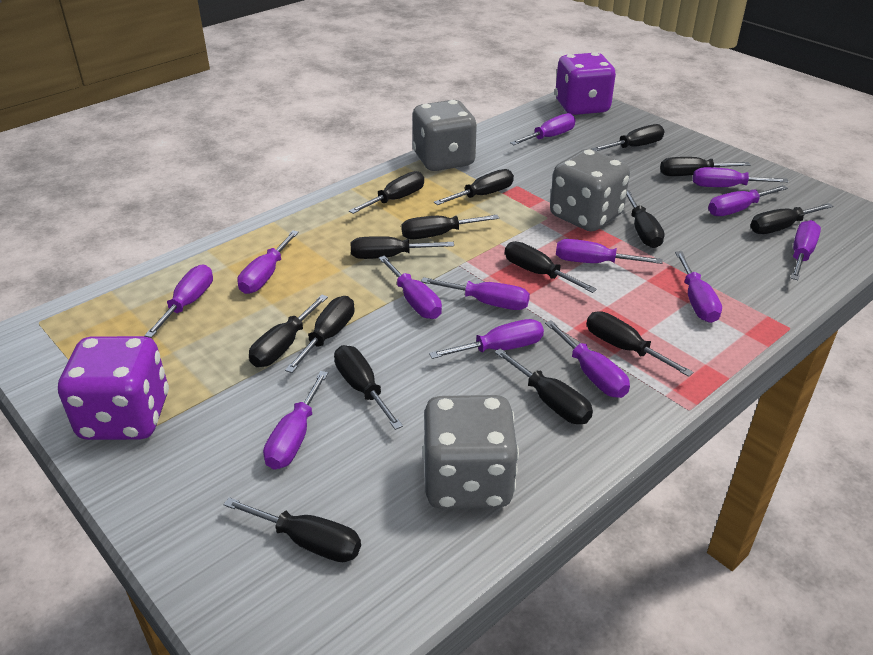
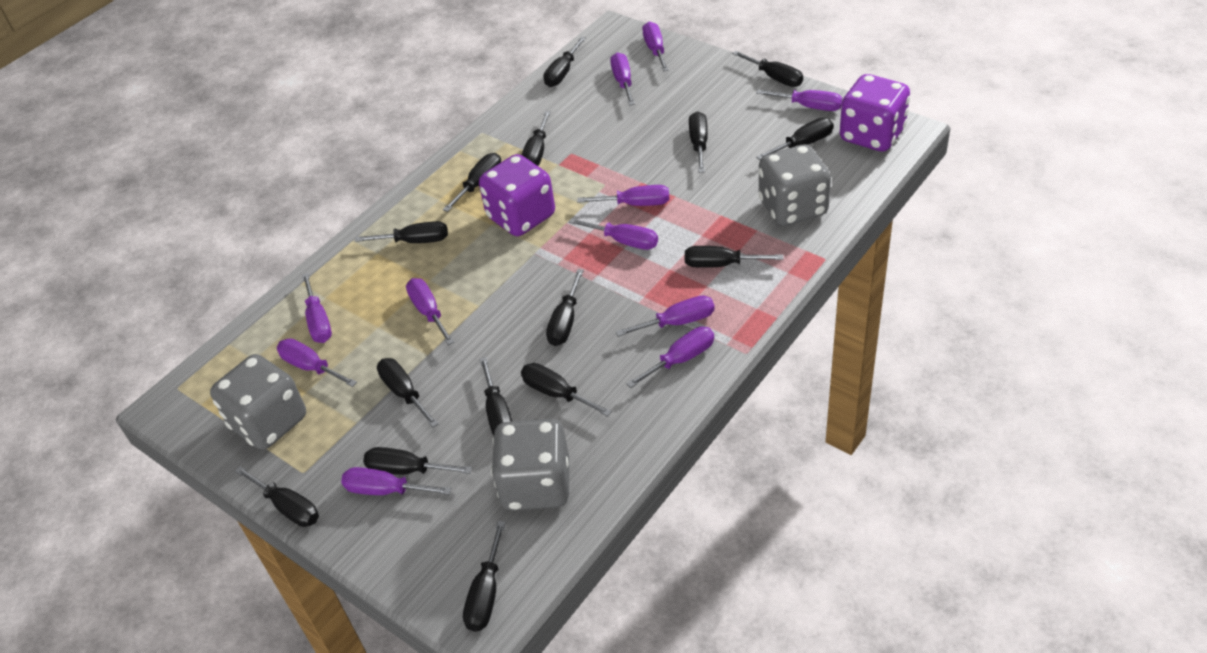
purple screwdriver: [144,264,213,338] [237,230,299,294] [263,371,328,470] [378,256,442,319] [421,277,530,310] [429,319,544,359] [510,113,576,145] [545,320,630,398] [556,239,663,264] [675,251,722,323] [693,167,788,187] [708,185,788,216] [791,220,821,280] = 13 -> [277,338,357,387] [302,273,332,343] [341,467,451,495] [406,278,454,345] [569,218,658,250] [577,185,669,206] [610,52,635,105] [616,296,715,337] [626,327,714,388] [642,22,669,72] [756,89,842,111] = 11

